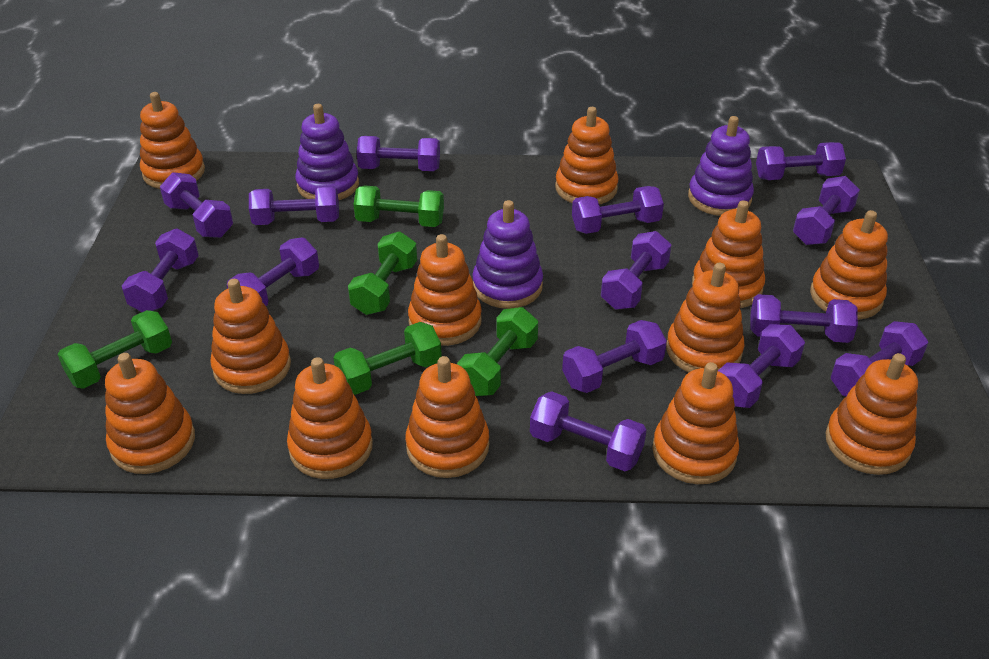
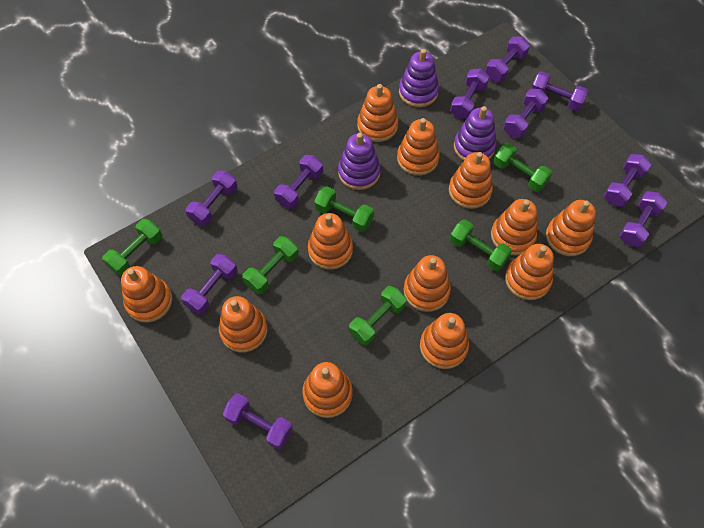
green dumbbell: [58,310,172,389] [333,322,442,395] [348,232,417,315] [354,185,444,227] [457,307,538,396] = 5 -> [102,219,162,276] [242,236,299,294] [314,186,374,232] [349,286,407,346] [450,220,512,271] [493,143,552,192] = 6
purple dumbbell: [122,229,199,312] [160,172,233,238] [227,237,319,306] [249,186,339,225] [357,136,440,171] [530,391,647,471] [562,320,667,393] [572,186,664,234] [601,231,671,309] [718,324,805,408] [750,294,858,343] [756,142,846,180] [793,176,860,245] [831,321,928,396] = 14 -> [181,254,237,315] [186,170,237,226] [223,393,293,449] [274,155,323,209] [450,69,489,119] [485,36,530,82] [503,89,548,138] [531,71,588,111] [604,154,651,207] [619,191,667,247] = 10

